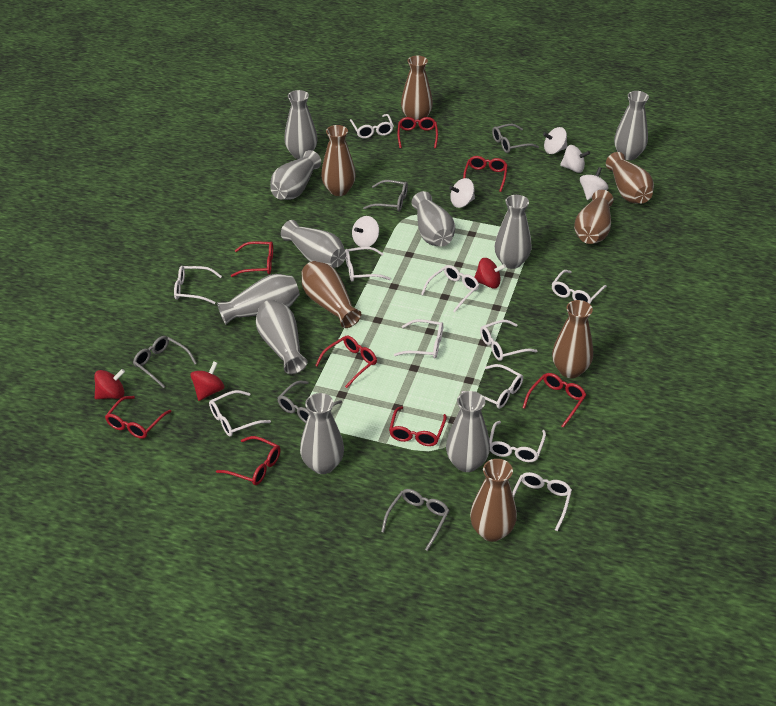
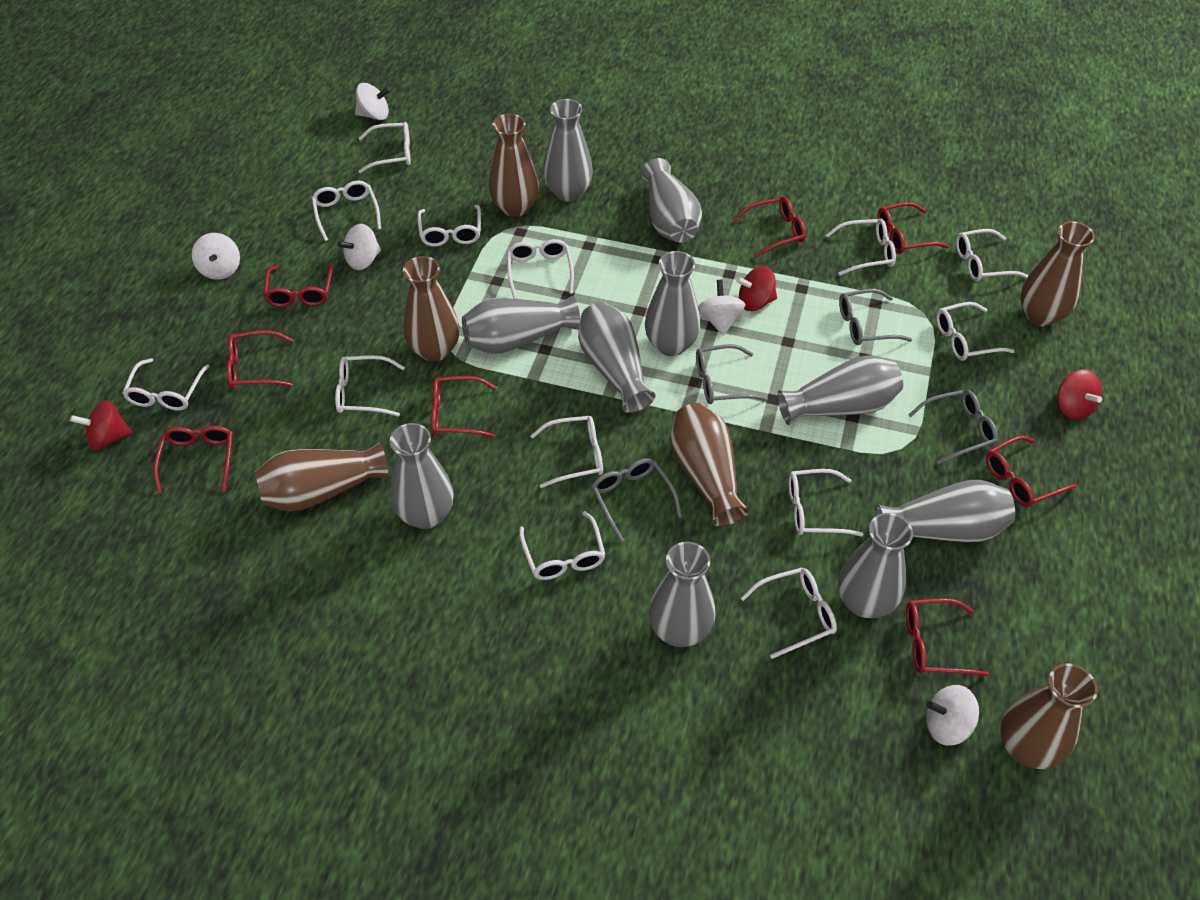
brown vase: [302,261,361,328] [321,125,356,196] [401,55,433,123] [470,459,517,542] [552,300,593,378] [574,190,613,244] [606,152,654,203] = 7 -> [255,443,389,511] [403,256,460,362] [489,114,539,217] [670,403,749,526] [1000,663,1098,769] [1020,221,1095,326] = 6
grey glasses: [133,336,197,388] [277,381,342,423] [363,180,408,211] [381,489,450,551] [492,123,539,153] = 5 -> [591,458,682,542] [696,344,768,404] [839,289,913,345] [909,390,998,464] = 4
white glasses: [174,266,222,304] [209,390,271,437] [345,247,391,282] [350,114,394,139] [394,319,443,359] [421,265,479,312] [461,364,523,409] [480,320,538,361] [489,421,546,462] [512,472,572,531] [552,270,607,304] = 11 -> [122,358,210,410] [312,180,381,241] [335,355,405,417] [359,122,411,173] [417,205,481,247] [507,239,574,299] [519,511,606,580] [530,416,603,488] [741,567,837,659] [789,469,864,536] [826,219,896,276] [936,302,1015,361] [956,229,1028,281] = 13

